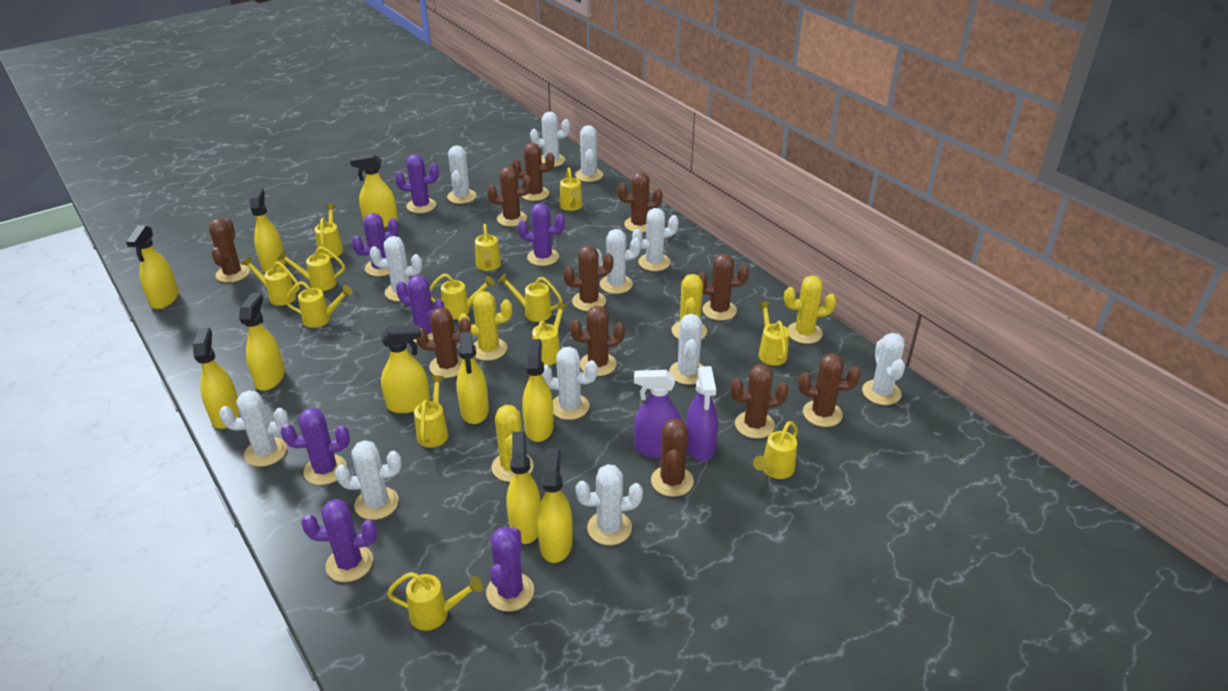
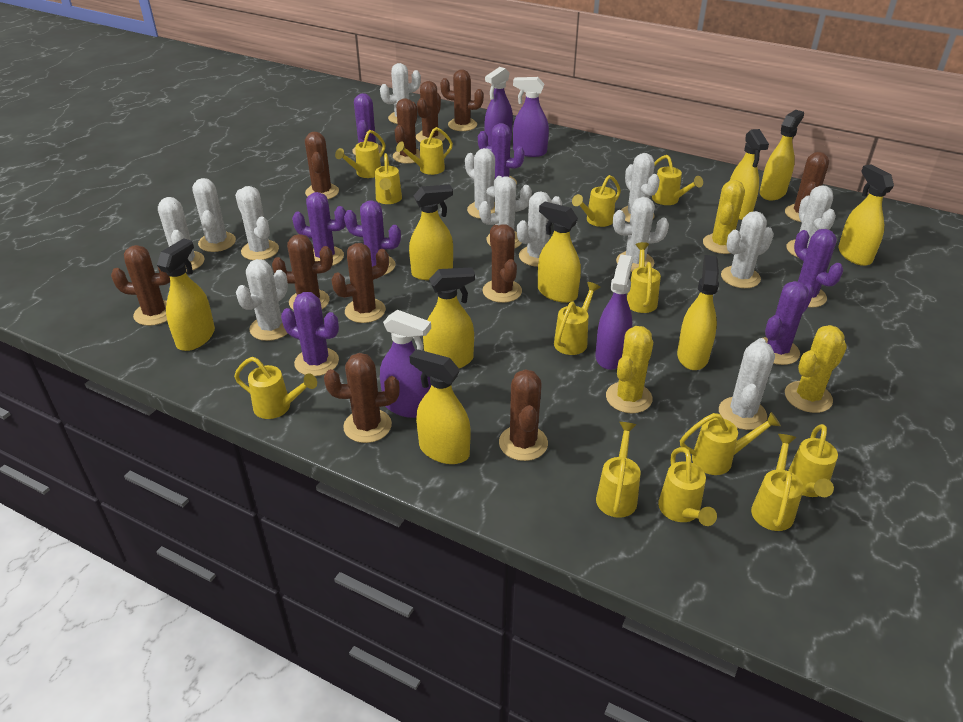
purple spray bottle: [634,370,681,458] [686,366,718,461] = 2 -> [380,310,431,418] [484,67,513,146] [513,77,549,157] [595,254,633,370] = 4
white cactus: [219,390,289,467] [335,440,401,520] [369,236,422,301] [447,145,476,204] [530,112,570,167] [542,346,598,420] [575,125,603,182] [575,464,643,545] [596,229,641,294] [632,208,679,271] [669,314,704,385] [862,333,905,405] = 12 -> [158,197,204,272] [192,178,236,252] [235,186,279,260] [236,259,288,341] [380,63,421,124] [465,148,502,219] [479,176,532,249] [517,191,562,267] [613,197,669,272] [621,153,660,223] [719,338,775,430] [721,211,774,288] [786,185,836,258] = 13
yellow cactus: [458,291,512,361] [492,405,534,482] [672,274,707,339] [784,275,836,344] = 4 -> [606,326,654,413] [703,180,745,254] [785,325,847,413] = 3
yellow spray bottle: [126,225,179,309] [193,327,240,429] [239,293,285,391] [250,188,286,273] [350,154,398,227] [381,325,430,413] [457,331,489,424] [506,431,541,544] [522,339,554,442] [537,449,572,563] = 10 -> [157,238,215,351] [409,184,453,280] [409,349,470,464] [423,267,475,368] [538,202,581,303] [677,255,719,370] [730,129,769,220] [760,110,804,201] [838,165,894,266] = 9

